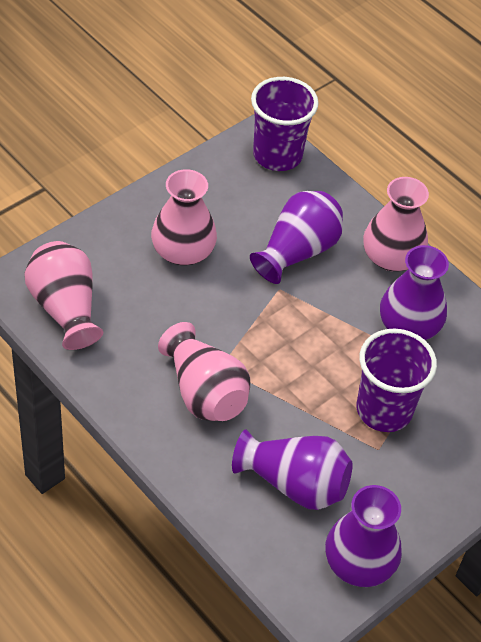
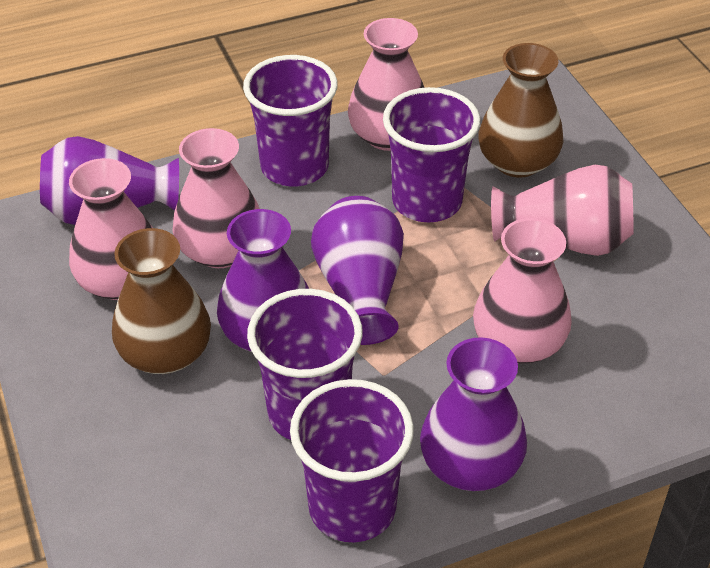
brown vase: none = 0 -> [112,228,211,374] [478,43,563,178] = 2
pink vase: [24,241,103,350] [151,169,217,266] [158,322,250,421] [363,177,429,272] = 4 -> [69,158,153,300] [173,128,260,268] [348,18,425,151] [473,218,572,364] [491,165,634,256] = 5
purple cup: [251,77,319,171] [357,329,437,432] = 2 -> [243,55,338,187] [247,289,363,440] [290,379,414,542] [383,87,480,222] = 4

